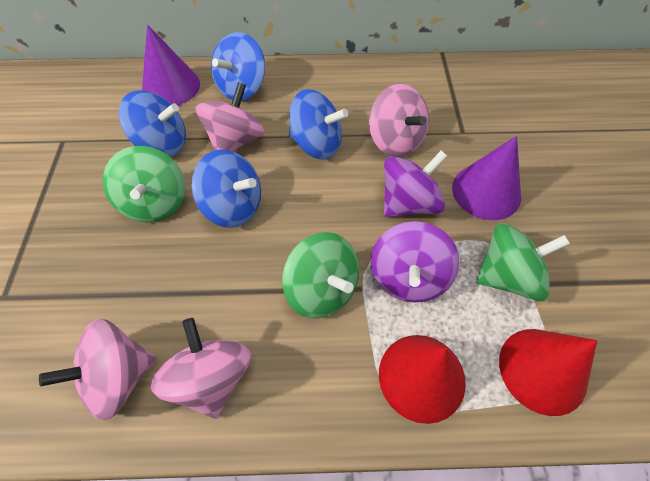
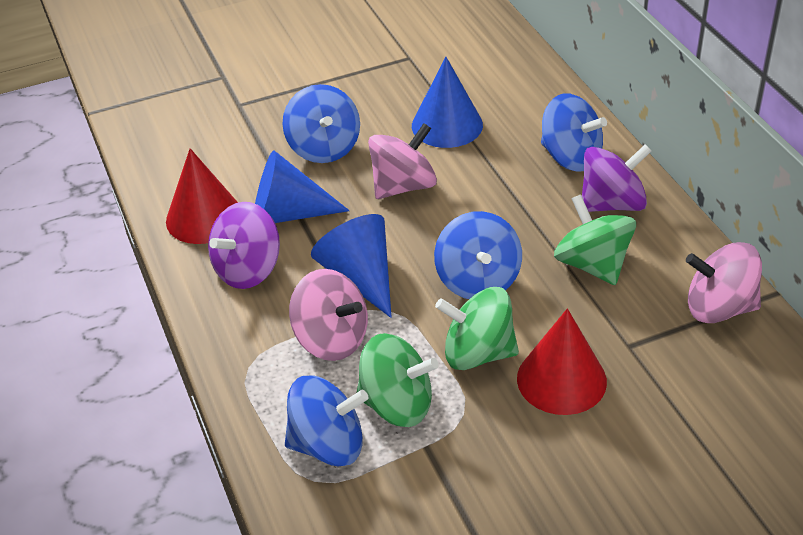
blue cone: none = 0 -> [255,150,350,223] [311,214,392,318] [412,57,483,148] = 3
pink spinning top: [39,319,156,420] [150,318,251,419] [195,82,265,151] [369,84,429,157] = 4 -> [289,269,368,361] [368,123,437,199] [686,242,762,323] = 3
purple cone: [142,25,200,105] [452,136,521,220] = 2 -> none = 0

